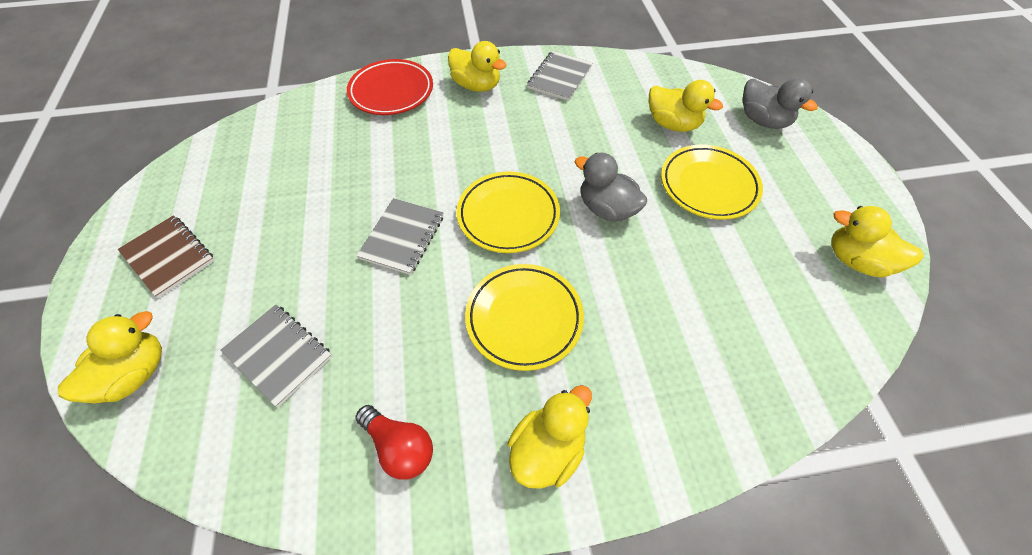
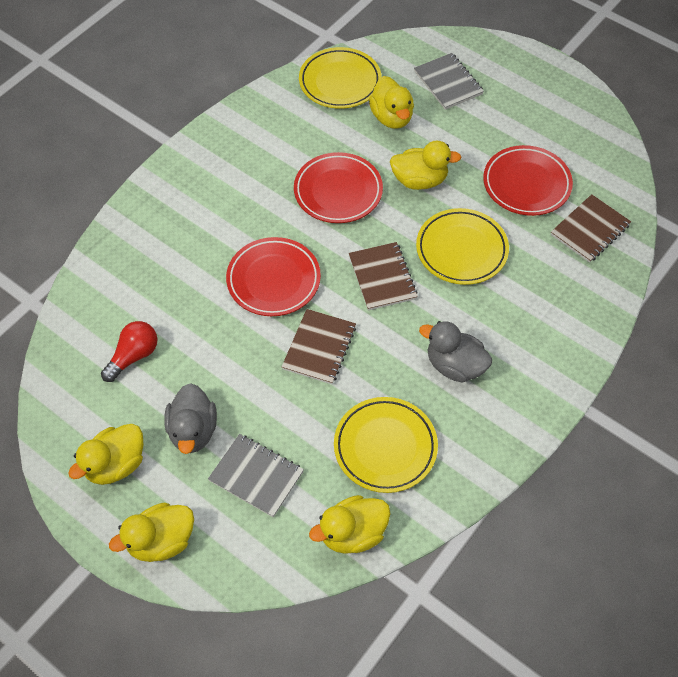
brown notebook: [118,215,214,298] = 1 -> [282,309,356,384] [349,242,418,311] [551,194,631,263] = 3
grey notebook: [220,304,332,407] [356,198,443,275] [527,51,593,101] = 3 -> [208,434,304,517] [414,53,484,110] = 2
red plate: [347,59,433,115] = 1 -> [226,237,321,316] [294,152,383,223] [483,145,573,216] = 3

